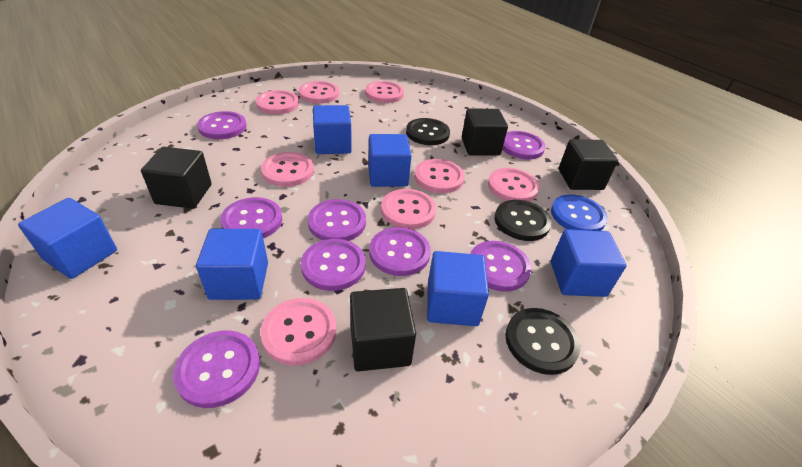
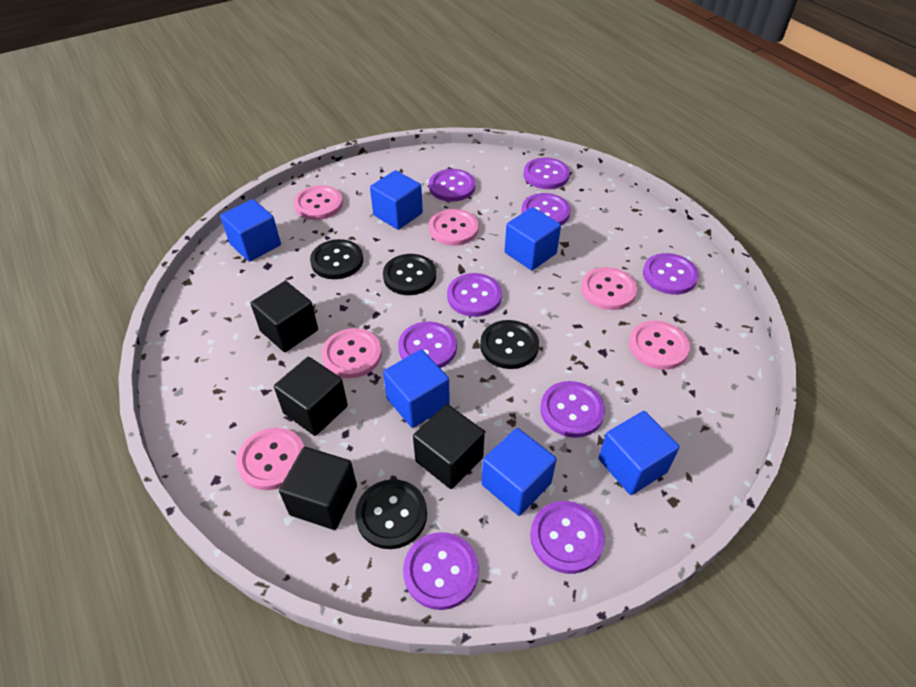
black button: [406,118,450,145] [495,200,552,241] [505,308,580,375] = 3 -> [310,239,363,279] [355,479,427,549] [383,254,436,295] [480,320,539,369] = 4
blue button: [551,194,608,231] = 1 -> none = 0
pink button: [256,90,299,114] [260,298,337,366] [261,152,314,187] [299,81,339,104] [365,81,404,103] [381,189,436,229] [414,159,465,193] [488,168,540,202] = 8 -> [236,428,304,490] [294,185,343,220] [322,328,382,378] [429,209,479,246] [581,267,637,310] [629,321,690,370] = 6
purple button: [173,330,260,408] [197,111,247,139] [220,197,282,238] [301,239,366,291] [308,199,366,241] [369,227,431,276] [470,241,532,291] [502,131,546,160] = 8 -> [398,322,457,368] [403,532,479,610] [429,169,475,202] [447,273,502,317] [521,193,571,225] [524,157,570,189] [530,501,605,574] [540,381,605,438] [643,253,699,295] = 9

